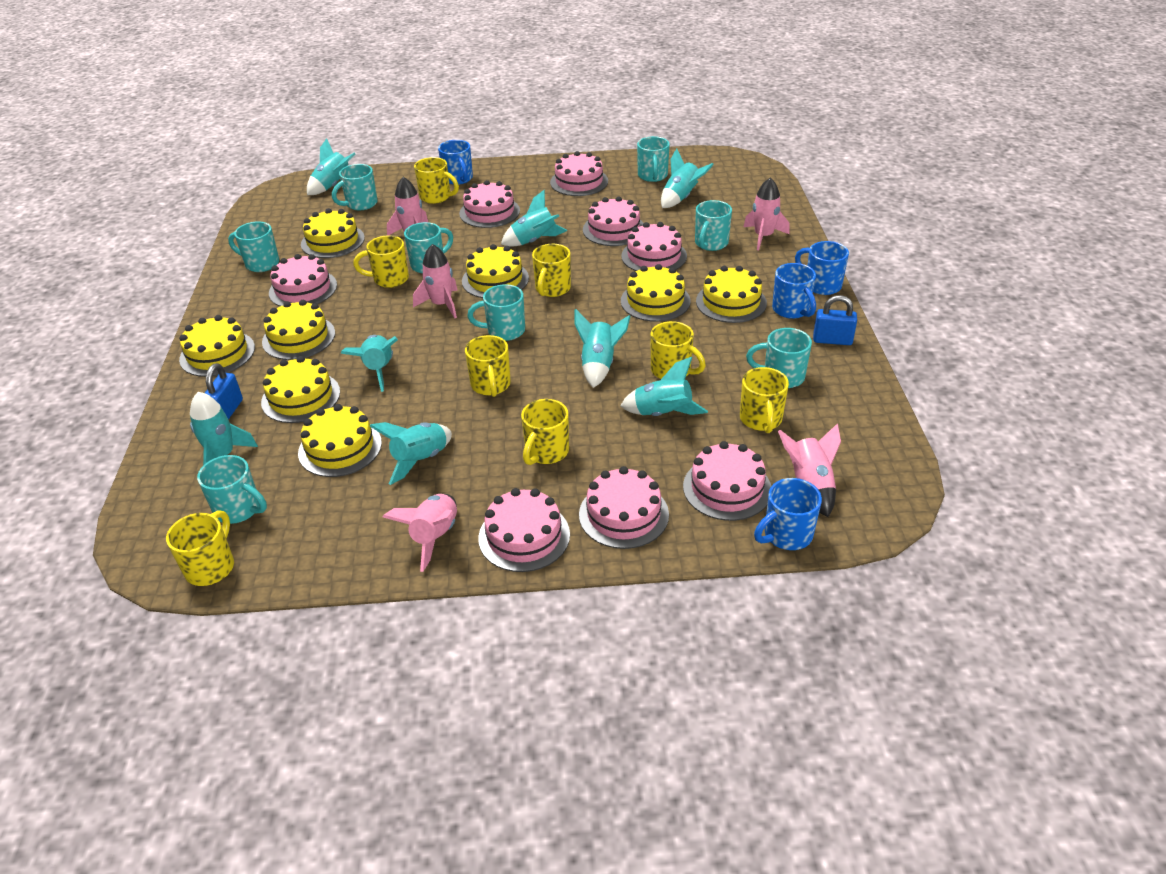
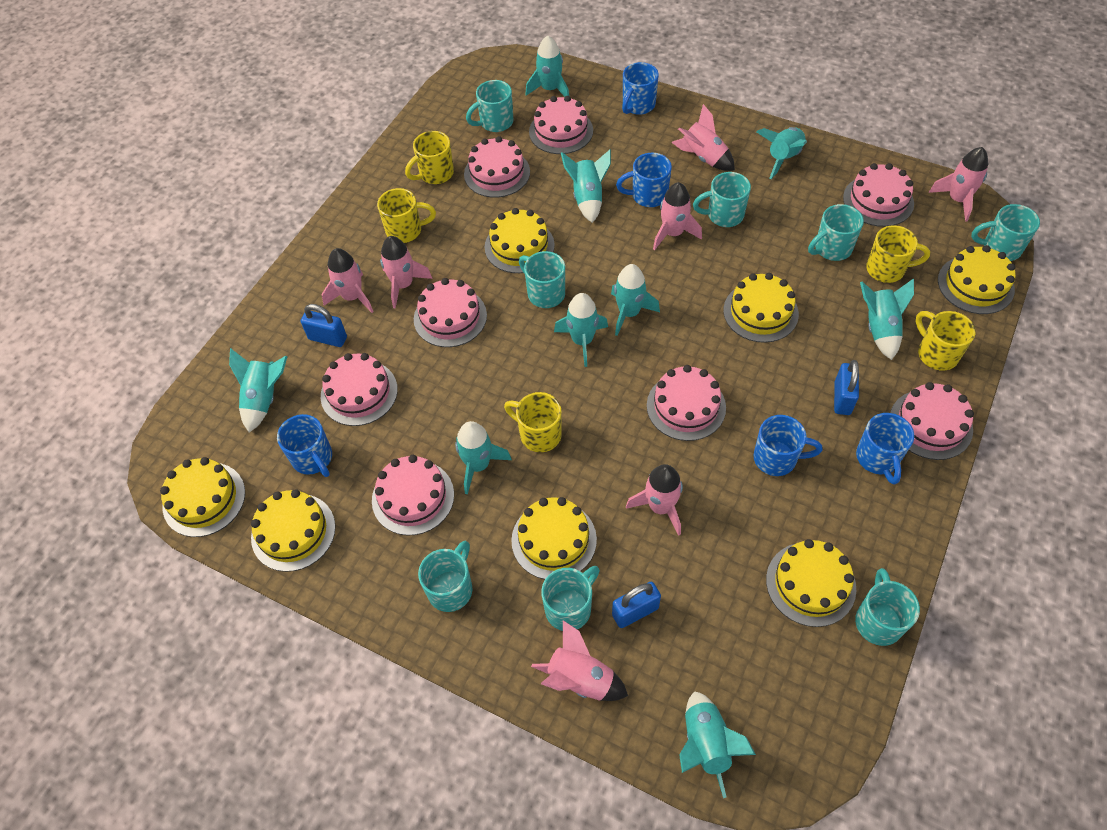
blue mug: [438,140,473,185] [754,478,822,550] [772,263,816,319] [795,241,849,295] = 4 -> [277,414,332,477] [616,153,672,207] [622,62,659,115] [753,415,823,476] [856,413,914,484] = 5
blue padlock: [205,363,243,420] [813,295,857,345] = 2 -> [301,304,347,347] [612,582,661,628] [834,360,859,415] = 3
pink rocket: [383,494,457,572] [387,177,428,235] [413,244,457,318] [744,178,790,250] [778,423,841,517] = 5 -> [322,248,374,313] [380,236,433,309] [531,620,628,701] [626,464,683,536] [653,182,702,250] [672,104,735,171] [929,147,988,222] = 7
turquoise rocket: [190,392,258,465] [307,138,355,195] [341,335,398,392] [370,422,452,485] [501,190,567,247] [574,309,630,388] [621,357,708,416] [661,149,714,208] = 8 -> [229,348,288,432] [455,421,512,495] [525,36,569,97] [554,293,608,367] [561,150,611,223] [611,264,660,336] [679,691,756,798] [757,127,807,179] [860,278,914,360] = 9
yellow cake: [179,315,255,377] [261,356,340,423] [262,300,335,360] [298,404,382,477] [301,208,365,258] [462,244,529,298] [621,264,691,322] [696,266,767,323] = 8 -> [160,457,245,537] [251,489,335,572] [485,208,555,273] [511,497,597,579] [723,273,799,343] [766,539,856,627] [938,245,1016,314] = 7
yellow mug: [166,510,234,586] [353,235,409,288] [414,157,459,204] [465,335,511,397] [521,399,569,465] [532,244,571,297] [650,321,706,379] [740,367,789,433] = 8 -> [377,188,436,243] [405,131,454,184] [504,392,562,452] [866,225,930,283] [915,311,976,371] = 5

